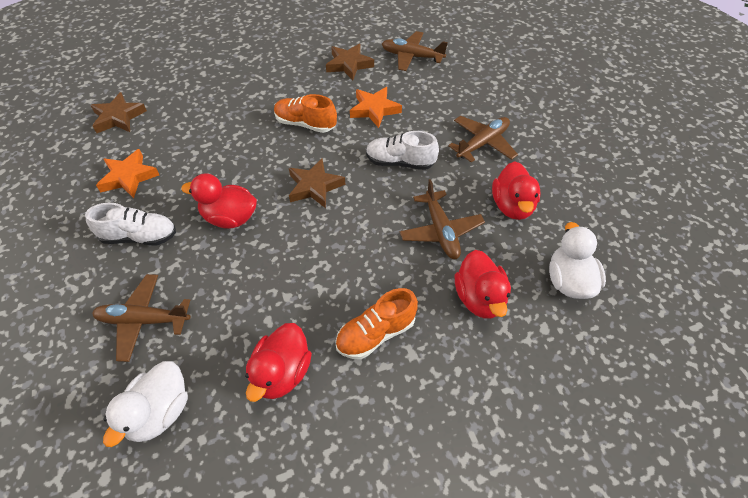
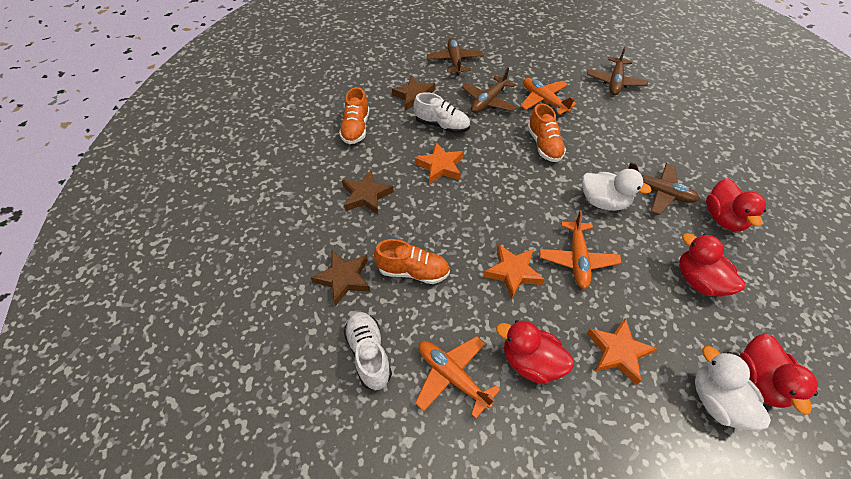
orange plane: none = 0 -> [415,336,501,419] [520,78,577,115] [539,210,622,289] = 3
orange shoe: [274,94,337,133] [335,288,418,359] = 2 -> [339,87,369,144] [374,239,450,284] [527,103,566,162] = 3
orange star: [96,149,159,198] [350,87,402,128] = 2 -> [415,142,464,184] [483,244,545,300] [587,318,657,385] = 3

